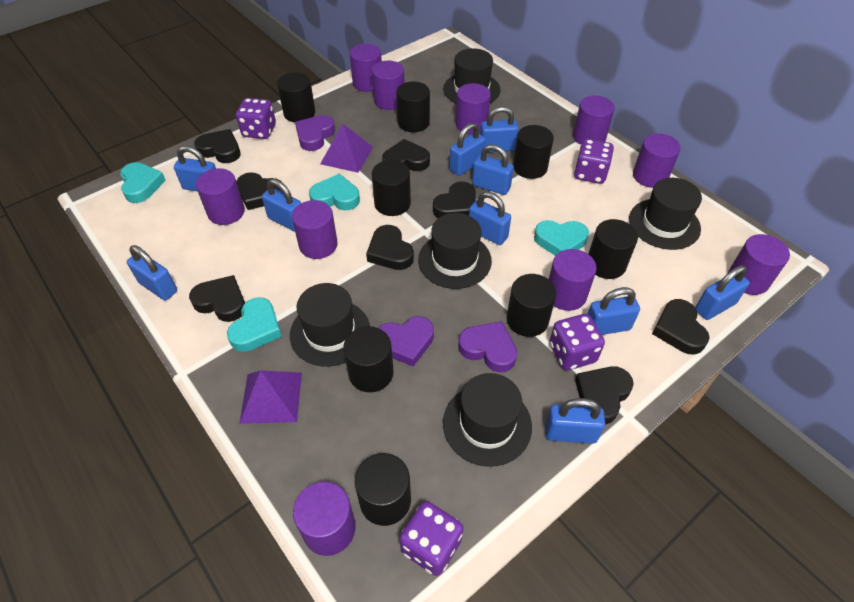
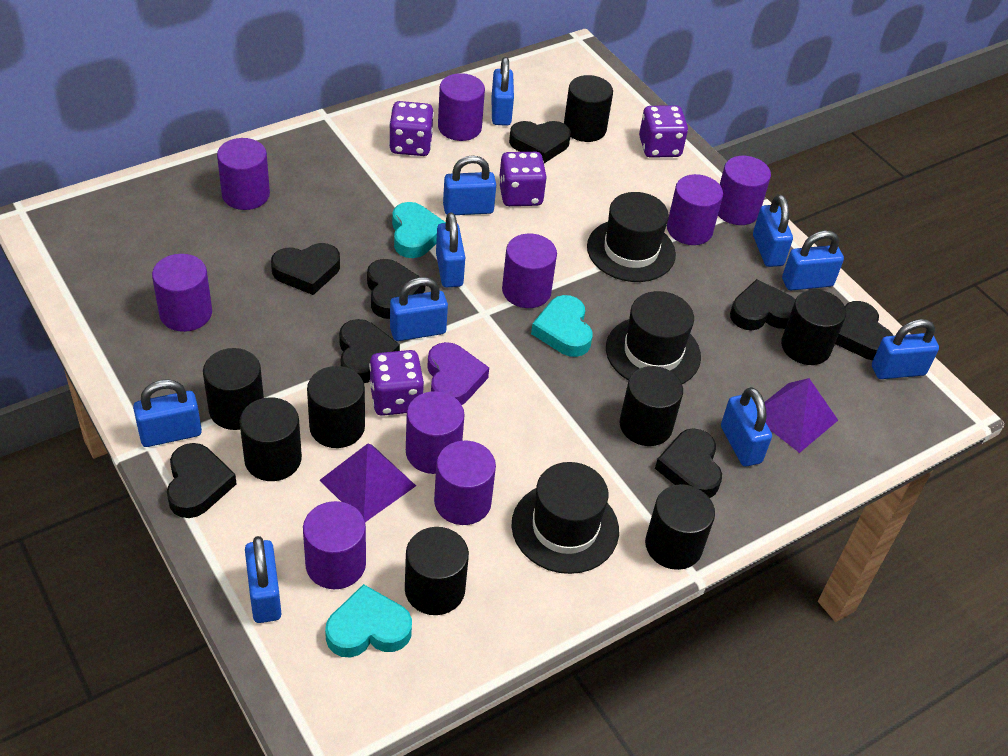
black hat: [290,283,370,367] [418,213,492,289] [443,48,501,103] [443,373,532,467] [629,178,702,250] = 5 -> [512,462,619,574] [587,192,676,282] [606,291,701,384] = 3
purple cylinder: [196,168,245,225] [292,200,338,259] [293,482,356,556] [350,44,382,92] [372,61,404,110] [456,83,491,134] [549,249,597,311] [573,95,615,145] [633,133,681,188] [728,234,790,295] = 10 -> [152,254,212,332] [217,138,270,210] [303,501,366,589] [406,391,465,474] [434,441,496,525] [438,73,485,141] [502,234,557,308] [667,174,723,245] [718,156,771,225] = 9
purple heart: [295,115,335,151] [378,316,434,366] [458,321,517,372] = 3 -> [427,342,489,405] = 1
turquoise heart: [120,162,166,203] [227,297,282,352] [309,174,360,210] [534,220,589,256] = 4 -> [325,584,412,658] [392,202,446,258] [531,295,593,357] = 3

